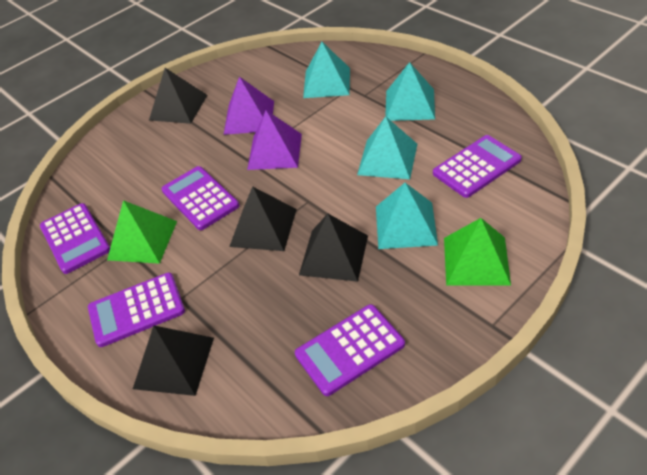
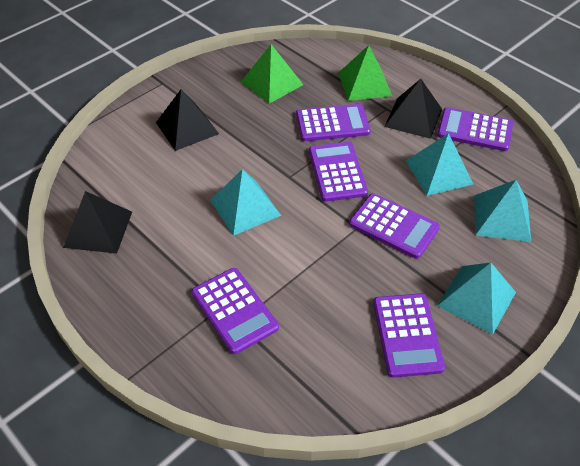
black pyramid: [133,325,214,396] [149,68,207,124] [229,186,297,251] [299,214,368,282] = 4 -> [63,191,132,254] [156,89,219,151] [384,79,442,139] = 3
purple calculator: [40,203,110,274] [88,273,185,347] [161,166,239,230] [295,304,405,396] [433,135,522,198] = 5 -> [191,268,279,354] [296,104,371,141] [309,142,368,202] [349,193,440,259] [373,293,445,378] [437,107,513,151] = 6
purple pyramid: [224,77,274,135] [247,110,302,170] = 2 -> none = 0

